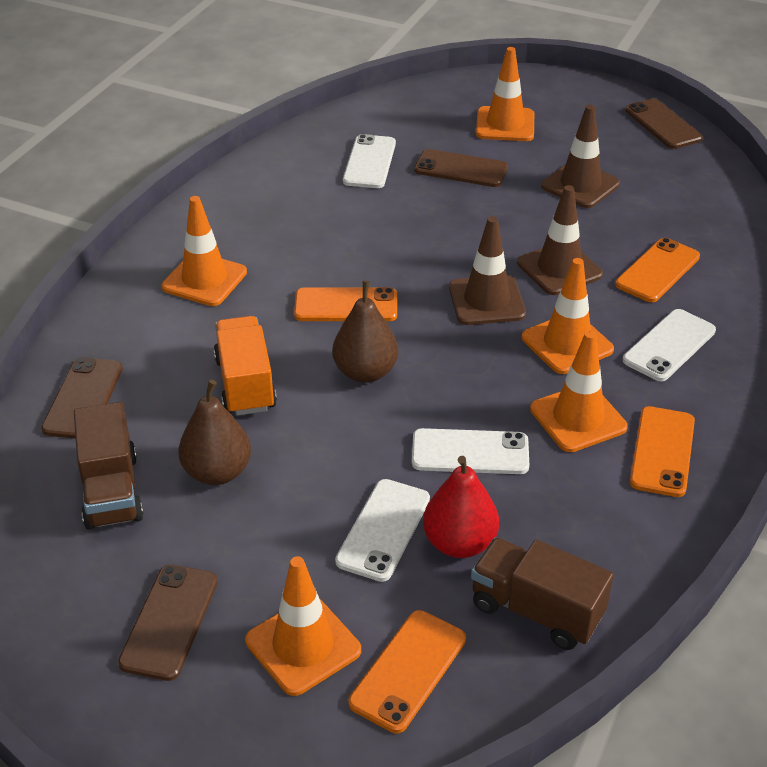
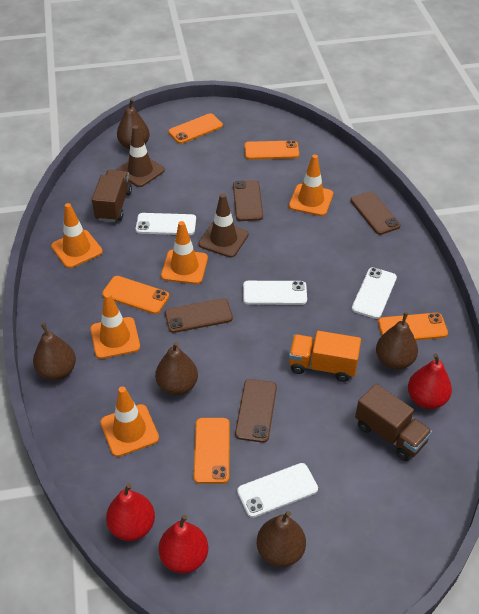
brown pear: [178,380,251,485] [332,281,398,383] = 2 -> [33,323,76,380] [117,99,150,149] [155,342,198,395] [257,511,306,567] [376,312,418,369] = 5
brown traffic cone: [449,216,526,325] [517,185,603,295] [541,105,620,208] = 3 -> [116,125,165,187] [199,193,249,258] = 2
orange phone: [294,287,397,321] [349,610,466,733] [615,238,700,302] [630,406,695,497] = 4 -> [102,276,169,314] [168,113,223,144] [194,418,230,484] [244,140,299,160] [378,313,448,340] = 5
red pear: [423,456,499,558] = 1 -> [106,483,155,541] [159,515,208,573] [408,353,452,409] = 3

